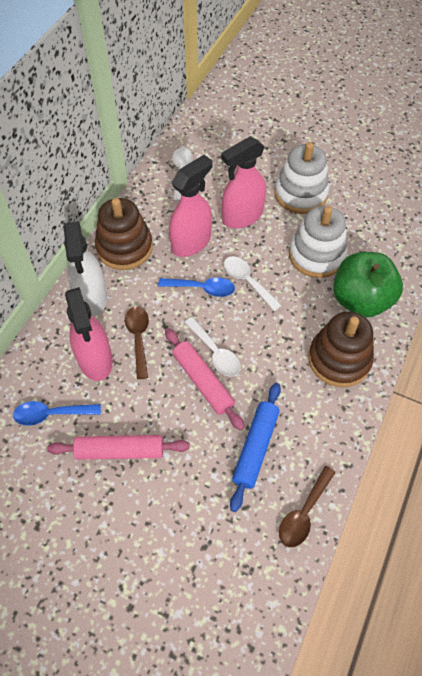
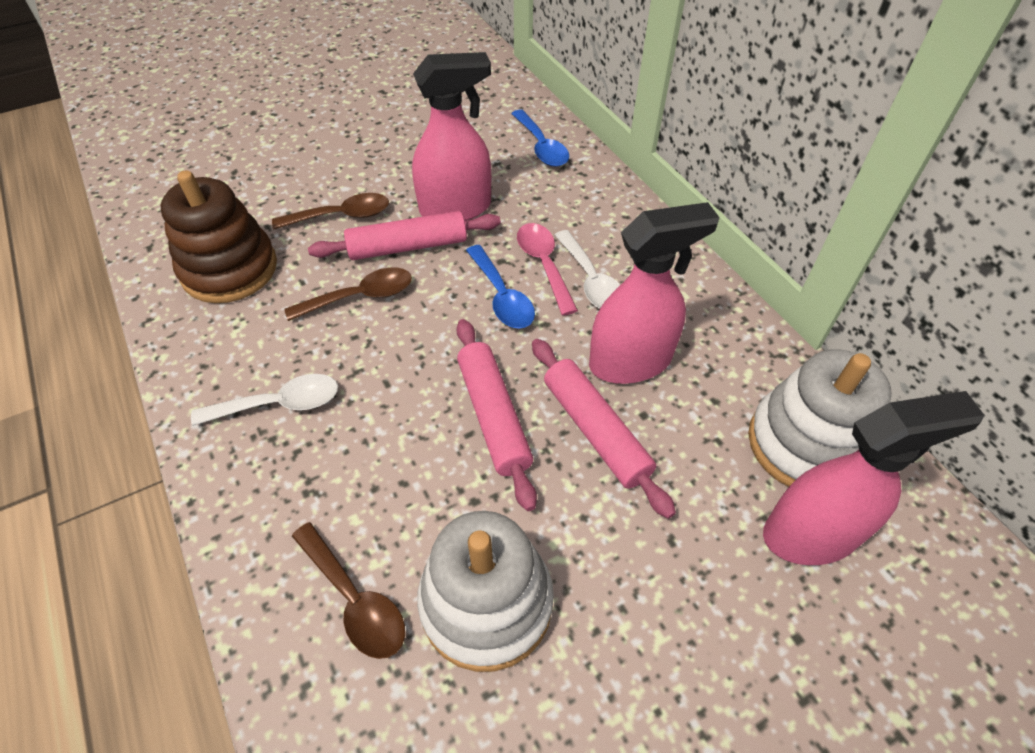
blue rolling pin: [230,383,281,512] = 1 -> none = 0
brown spoon: [125,306,149,379] [279,466,336,547] = 2 -> [272,193,389,229] [284,267,412,321] [292,522,405,659] = 3
brown stacking toy: [95,198,153,270] [308,311,374,387] = 2 -> [161,170,277,303] = 1
green apple: [333,252,403,318] = 1 -> none = 0
pink rolling pin: [47,435,190,460] [165,328,245,431] = 2 -> [308,211,501,260] [456,319,537,511] [532,339,676,519] = 3
pink spoon: none = 0 -> [517,223,578,315] = 1
white spoon: [172,147,192,201] [184,317,241,377] [224,256,282,311] = 3 -> [191,374,338,426] [555,230,620,309] = 2
white spray bottle: [64,221,107,316] = 1 -> none = 0

